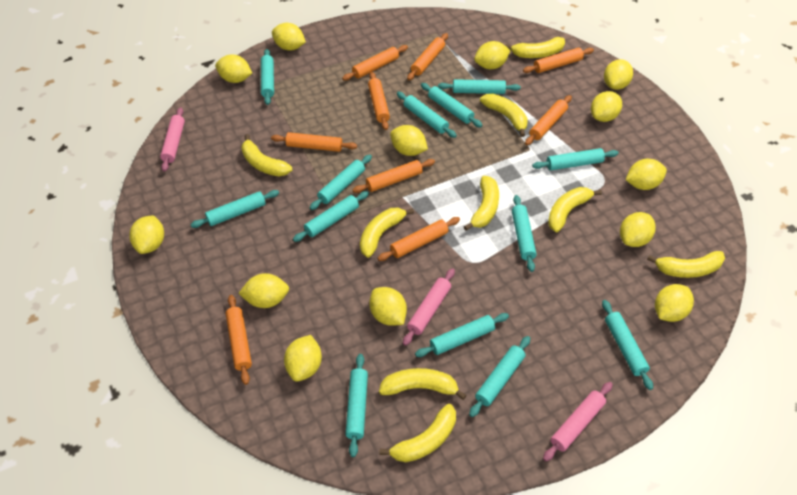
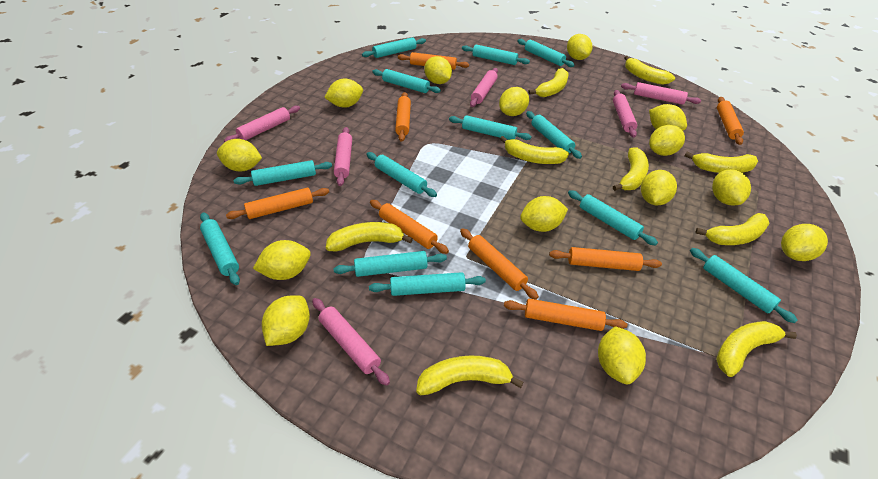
orange rolling pin: [226,295,252,385] [271,132,357,152] [342,45,408,81] [353,159,435,193] [368,72,390,130] [377,217,460,261] [407,33,448,80] [523,48,594,73] [525,95,572,145] = 9 -> [226,188,329,219] [370,200,449,254] [395,92,411,142] [398,52,469,70] [460,228,539,300] [504,299,627,331] [549,247,662,271] [717,97,744,145] = 8
pink rolling pin: [160,107,185,172] [403,268,455,346] [543,382,613,461] = 3 -> [224,106,300,142] [312,298,390,386] [334,127,352,186] [470,68,498,107] [613,90,637,138] [621,82,701,105] = 6
yellow lemon: [129,215,164,254] [215,54,252,83] [238,273,289,308] [272,23,306,51] [284,335,322,382] [369,287,407,326] [390,125,428,156] [474,41,511,69] [591,91,622,122] [604,59,633,90] [620,212,656,247] [626,159,667,190] [655,284,694,322] = 13 -> [217,139,262,171] [253,240,311,280] [262,295,310,346] [324,79,363,108] [424,56,452,84] [499,87,529,116] [520,196,568,232] [567,34,592,60] [598,326,646,384] [641,170,677,205] [649,104,687,131] [649,125,685,156] [712,169,751,206] [781,224,828,261] = 14

